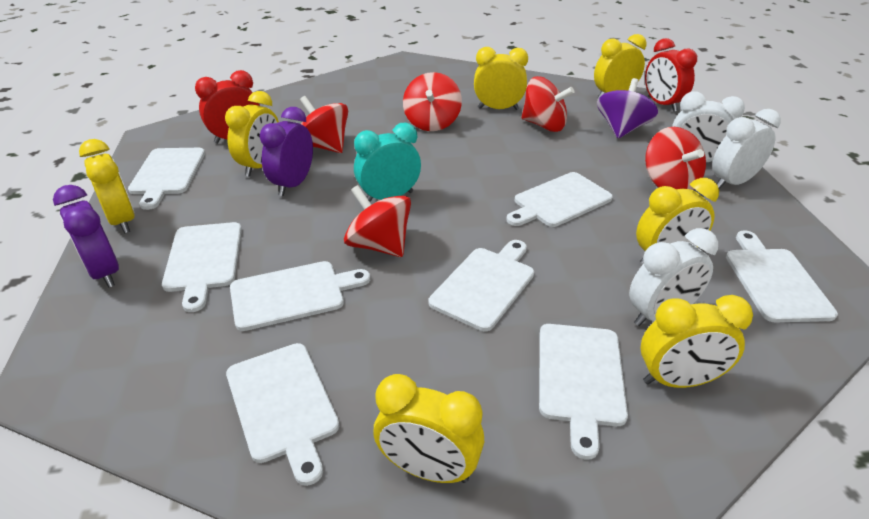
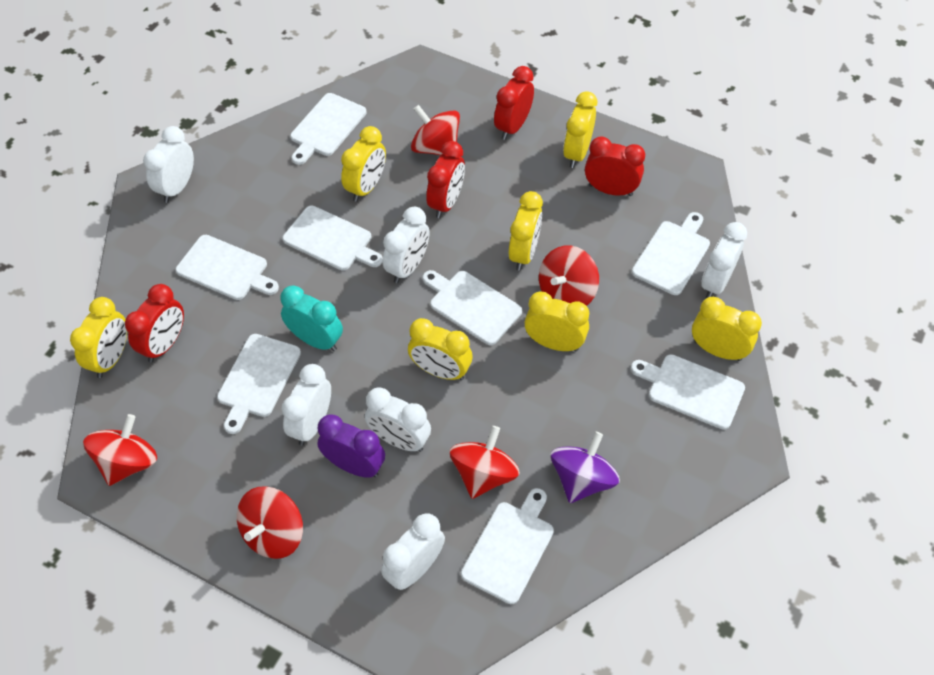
purple clock: [53,185,119,287] [260,107,313,196] = 2 -> [317,414,385,478] = 1
red clock: [195,70,260,144] [645,38,697,112] = 2 -> [125,284,184,363] [426,141,465,218] [494,66,534,140] [585,136,645,196] = 4
white clock: [629,228,718,326] [672,91,745,162] [712,109,781,189] = 3 -> [143,126,194,203] [281,364,331,446] [365,387,431,452] [381,513,445,590] [383,206,430,283] [701,222,747,298] = 6

